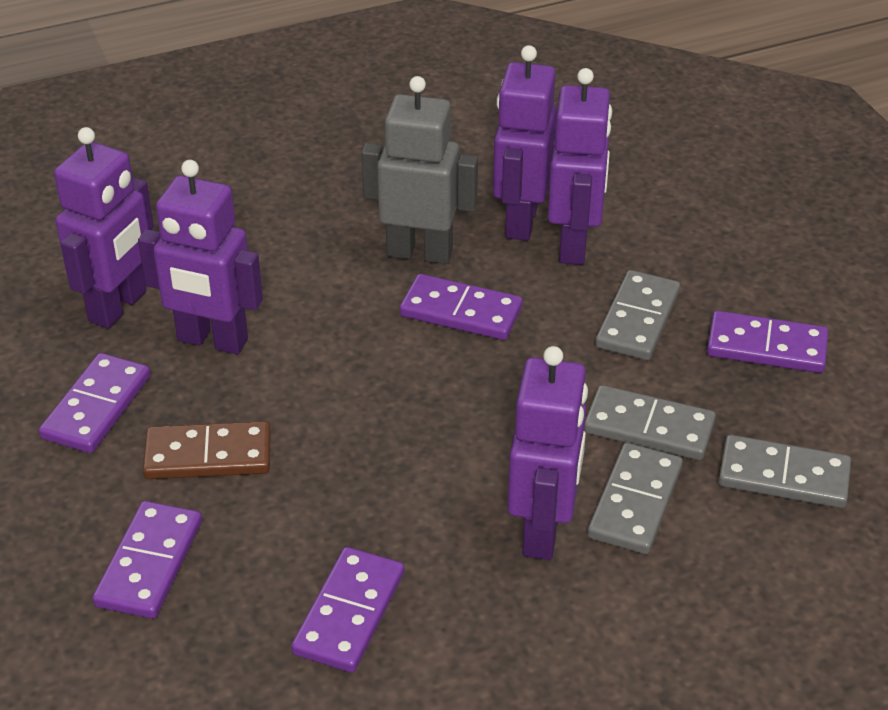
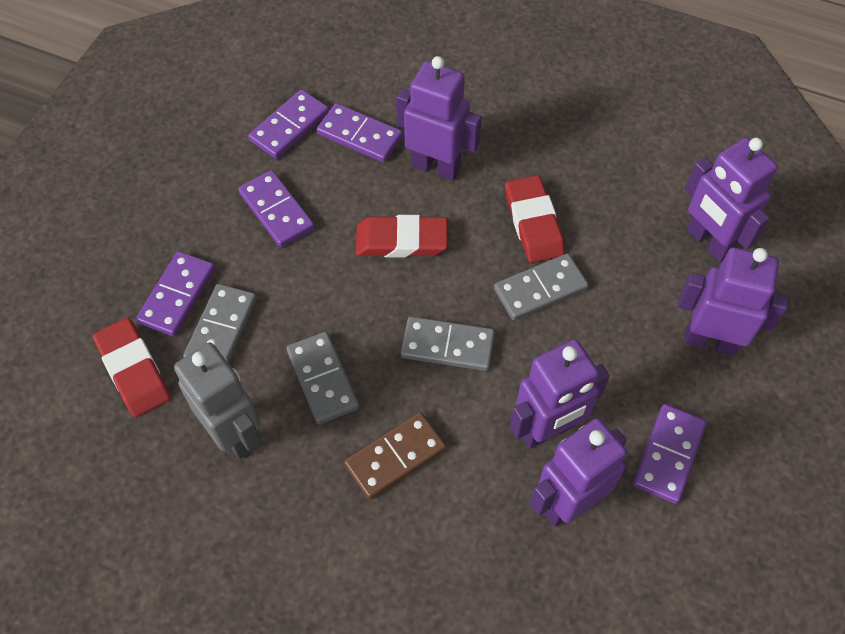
red eraser: none = 0 -> [93,318,171,417] [356,215,448,258] [505,175,565,263] = 3

